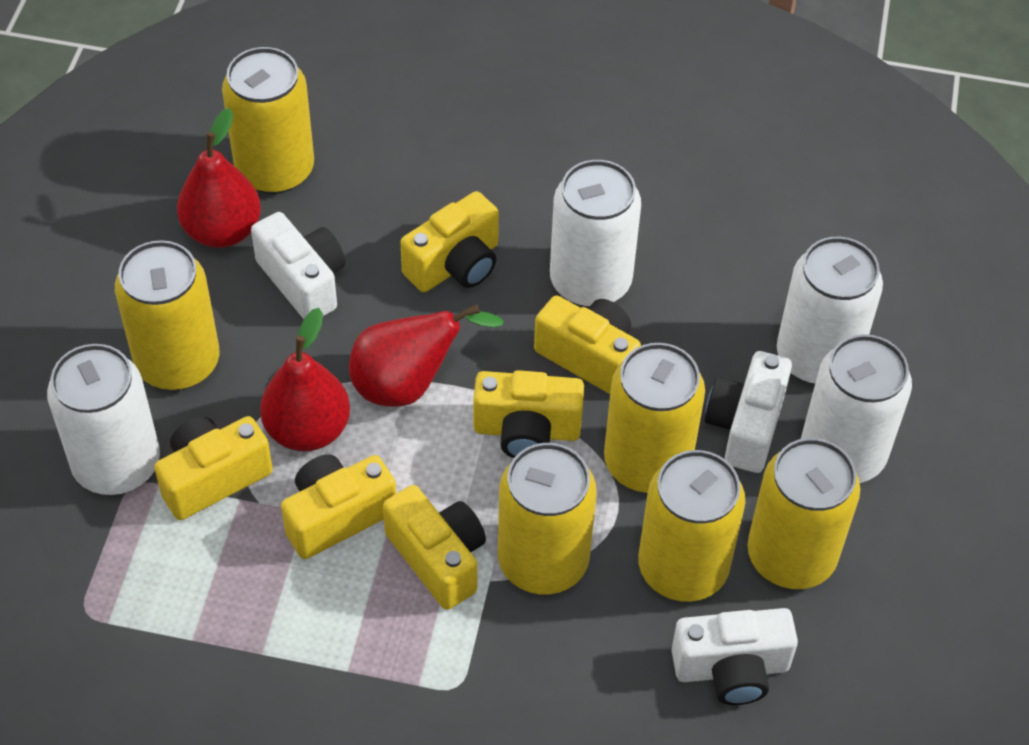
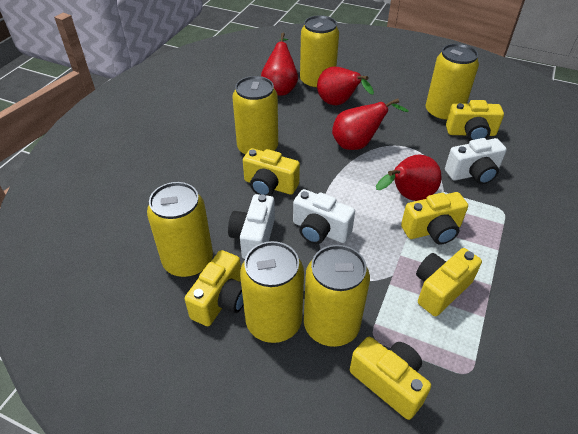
red pear: [177,108,261,248] [260,308,350,451] [349,304,504,407] = 3 -> [261,33,298,96] [317,66,374,105] [332,99,409,150] [376,155,442,201] = 4
white can: [47,344,160,495] [550,160,641,307] [777,237,883,384] [801,334,912,483] = 4 -> none = 0

